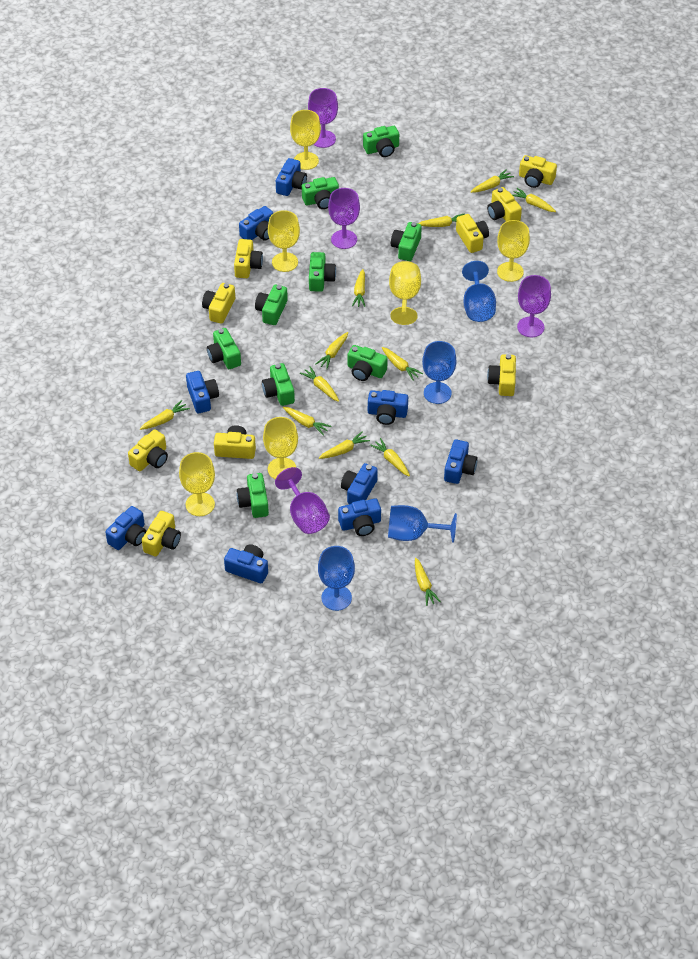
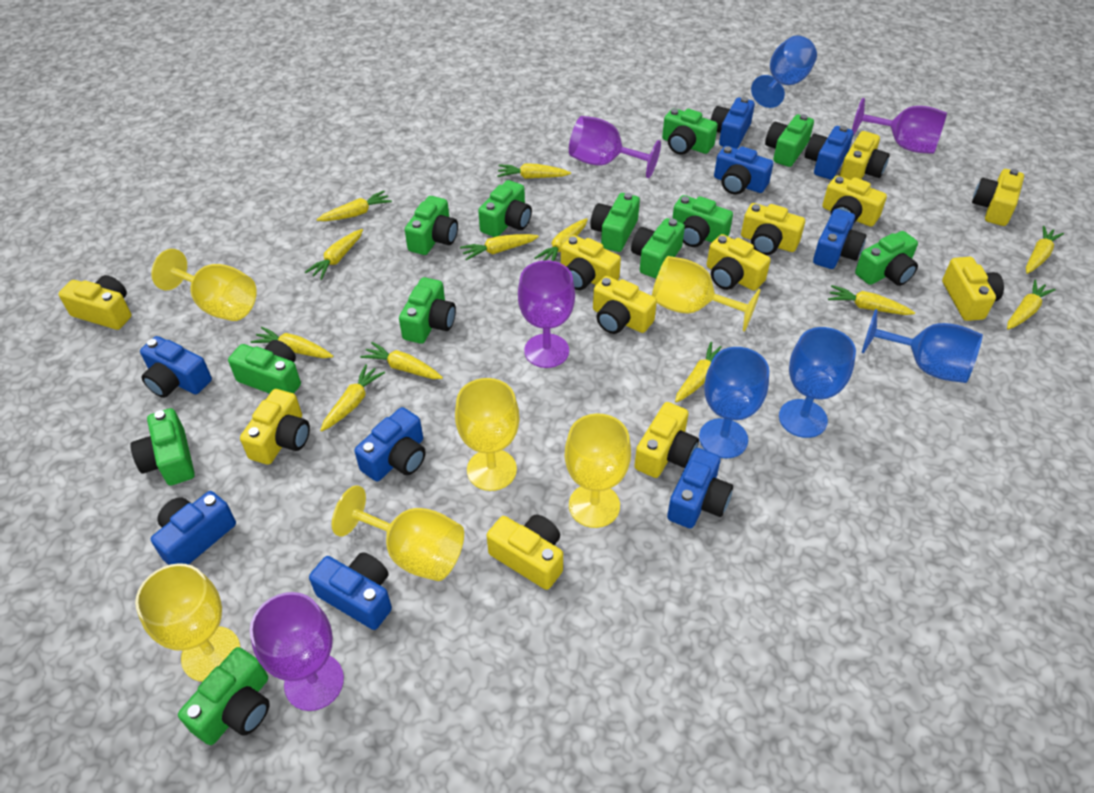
green camera: [207,328,241,369] [237,473,269,518] [255,285,288,325] [262,363,295,406] [302,177,339,209] [309,252,336,292] [348,345,388,381] [363,126,399,157] [391,222,422,261] = 9 -> [130,408,195,486] [178,647,270,745] [228,340,301,394] [399,277,456,344] [405,196,458,255] [478,180,532,237] [590,193,640,252] [631,218,685,279] [662,108,718,155] [672,195,733,247] [765,114,814,167] [855,231,918,286] = 12
yellow camera: [128,429,168,471] [142,511,181,556] [202,283,235,324] [214,425,256,459] [234,239,263,278] [456,214,489,253] [487,187,522,221] [487,354,516,396] [519,155,557,188] = 9 -> [58,275,132,330] [240,389,310,465] [487,515,563,590] [561,235,621,290] [593,276,657,334] [634,402,699,478] [707,234,771,291] [741,203,805,255] [822,176,887,227] [839,131,890,180] [942,257,1004,321] [972,169,1024,226] = 12

